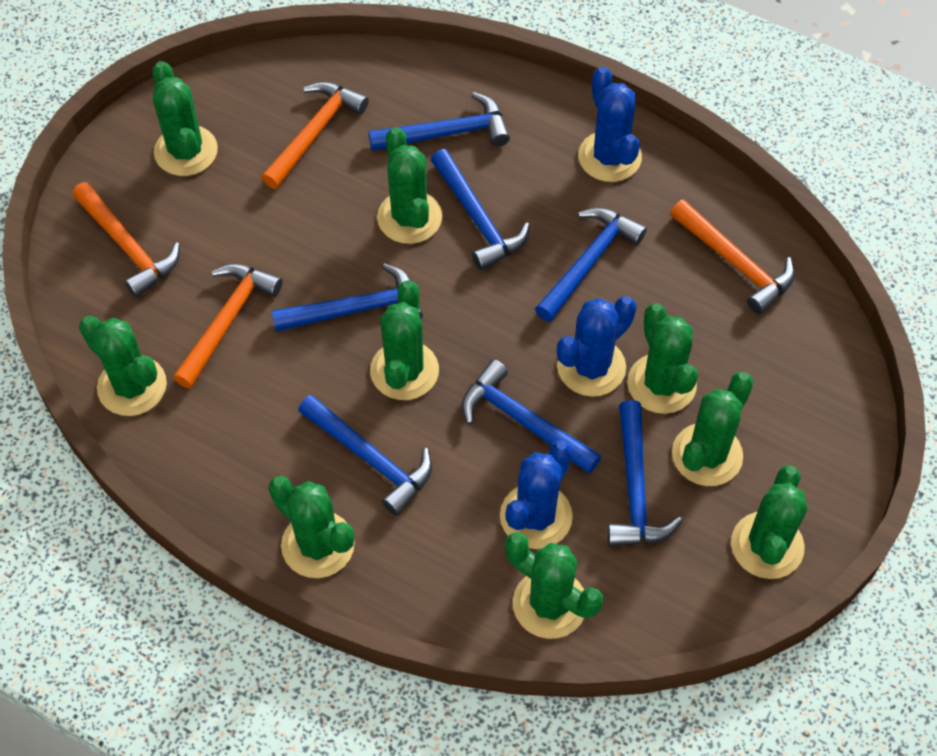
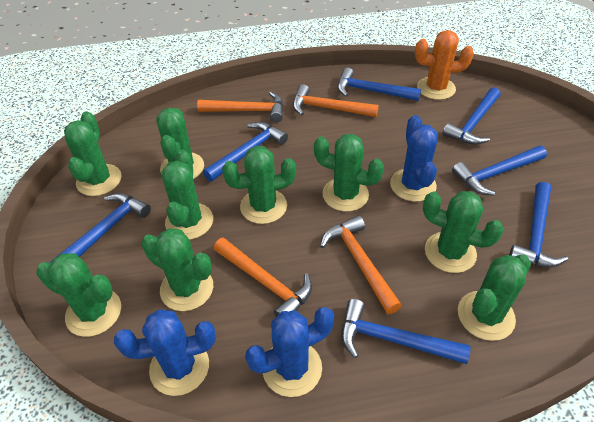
orange cactus: none = 0 -> [415,30,474,100] = 1

